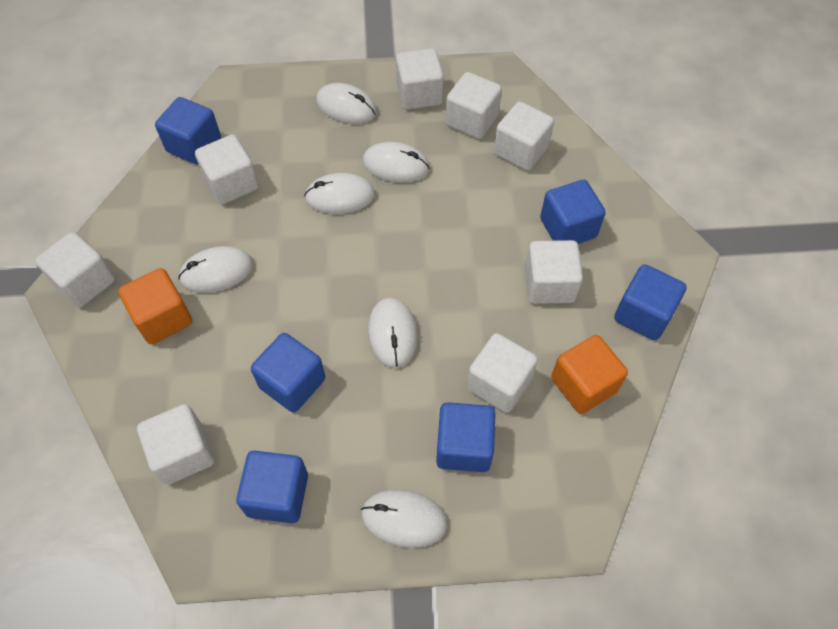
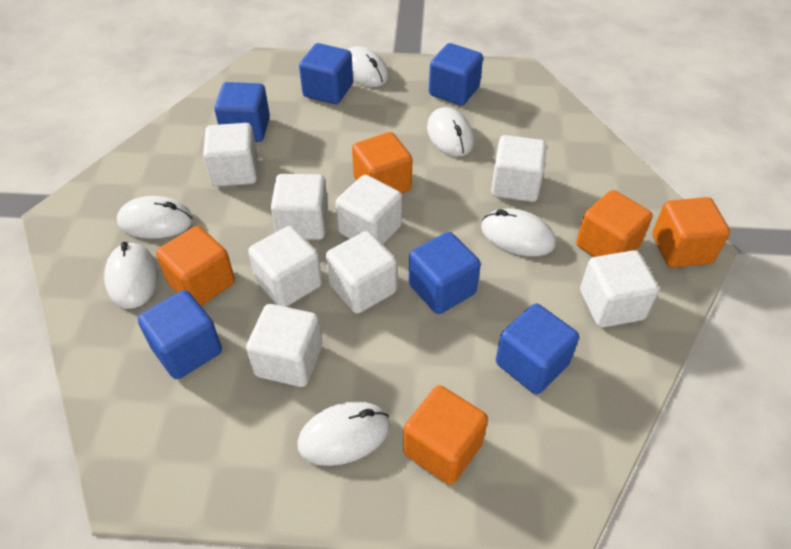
orange cube: [118,268,192,344] [551,335,628,414] = 2 -> [156,226,235,306] [352,132,412,193] [403,385,488,485] [576,190,653,257] [652,197,730,268] = 5

